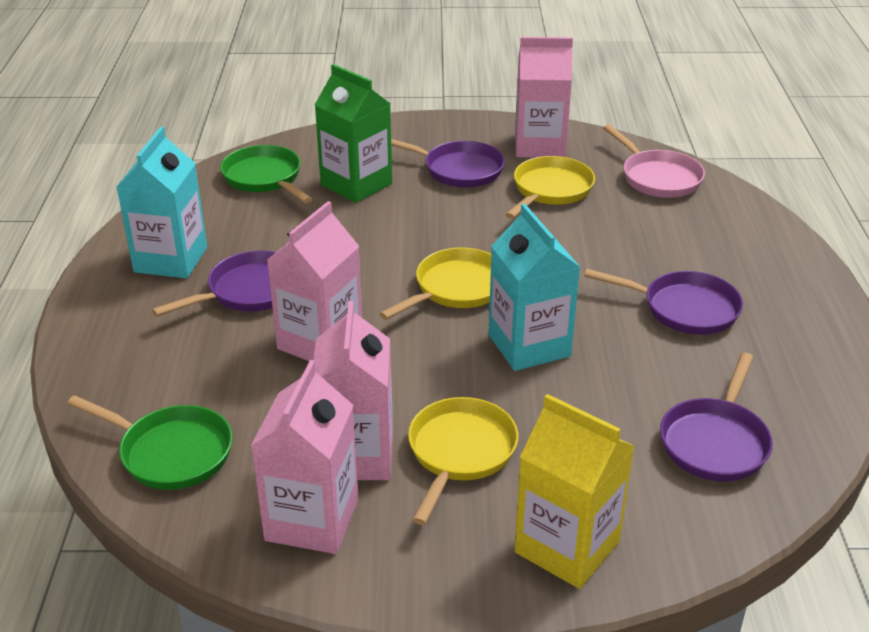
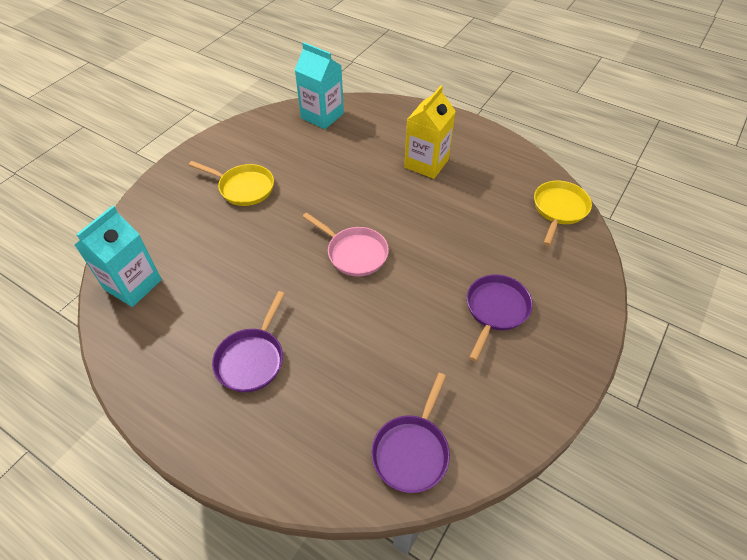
green carton: [315,64,392,203] = 1 -> none = 0
green pan: [67,395,232,490] [220,145,312,203] = 2 -> none = 0
pink carton: [251,360,358,554] [267,201,362,361] [313,301,393,480] [515,37,573,158] = 4 -> none = 0
purple pan: [152,250,276,316] [391,139,505,188] [584,269,743,335] [660,353,773,481] = 4 -> [212,291,285,392] [371,373,450,493] [467,274,533,361] = 3
yellow pan: [379,248,491,320] [408,397,519,525] [505,156,595,219] = 3 -> [189,161,274,206] [534,181,592,246] = 2

